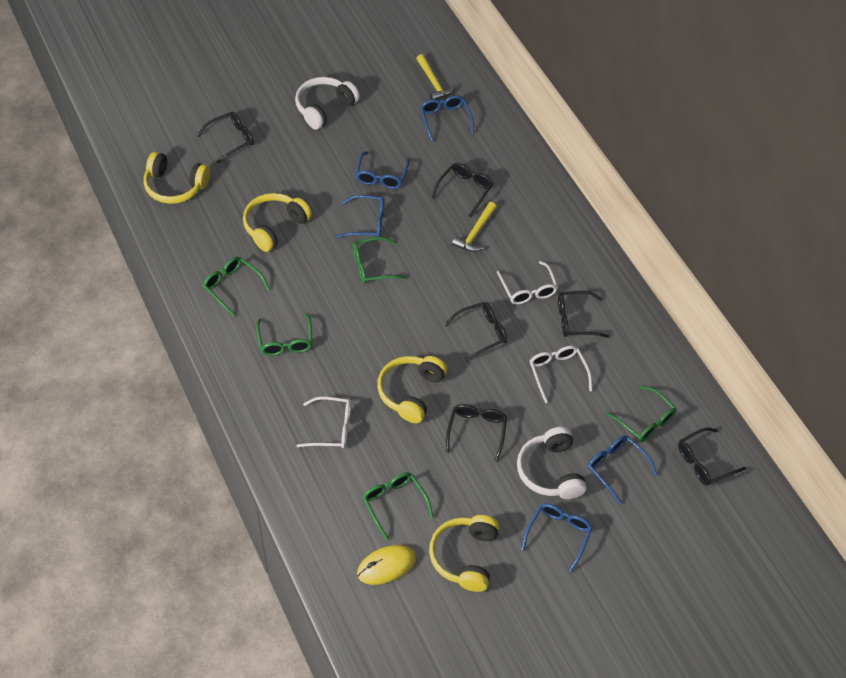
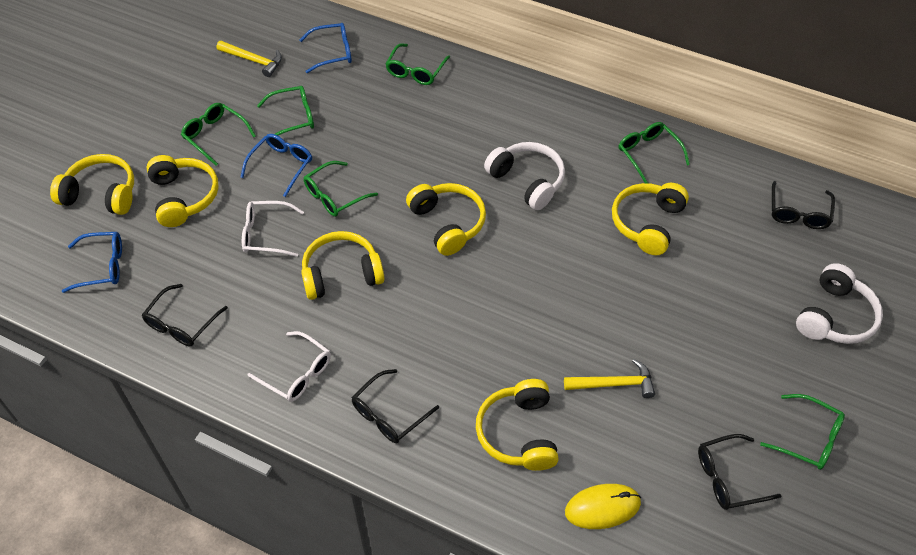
black glasses: [197,112,254,164] [432,163,493,217] [444,302,507,361] [446,404,507,462] [558,291,610,338] [678,428,746,486] = 6 -> [142,284,228,346] [351,369,439,443] [698,434,782,510] [772,181,835,229] = 4
blue glasses: [336,195,385,238] [355,151,410,189] [420,95,474,142] [521,503,593,572] [588,435,658,504] = 5 -> [62,232,122,293] [240,134,312,197] [300,23,352,73] = 3
green glasses: [203,257,270,317] [256,313,313,356] [353,237,407,284] [362,472,434,541] [606,386,677,442] = 5 -> [181,103,256,166] [257,86,314,136] [304,161,378,217] [386,43,450,85] [619,122,690,184] [760,394,845,470] = 6
white glasses: [297,397,351,448] [497,261,558,304] [529,346,592,403] = 3 -> [242,201,304,257] [248,331,331,402] = 2
yellow headphones: [144,151,210,204] [243,193,312,252] [377,356,447,423] [429,515,500,592] = 4 -> [50,154,134,215] [146,155,219,227] [301,231,385,300] [406,183,486,256] [476,379,559,471] [612,183,689,255] = 6

